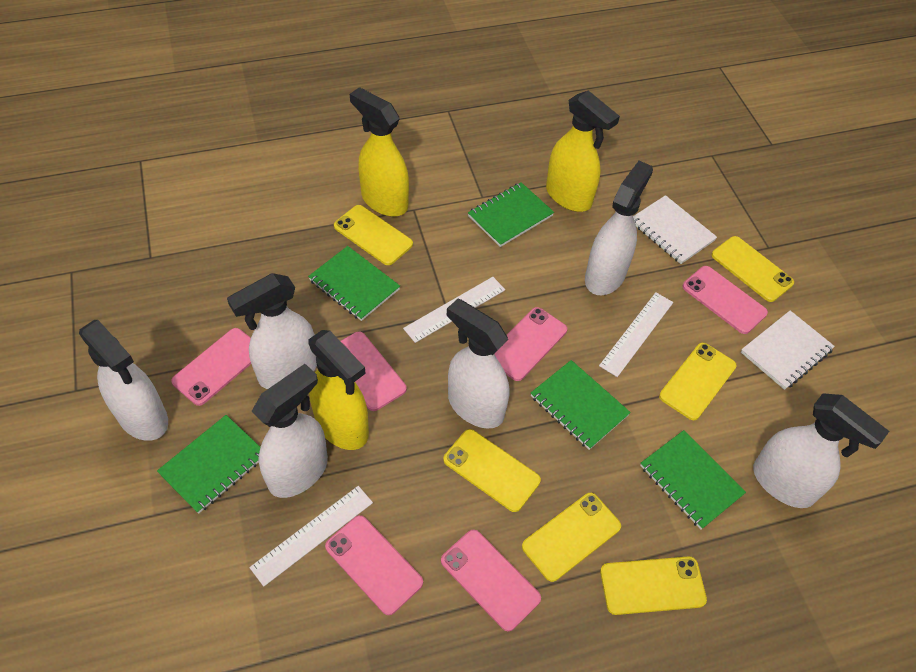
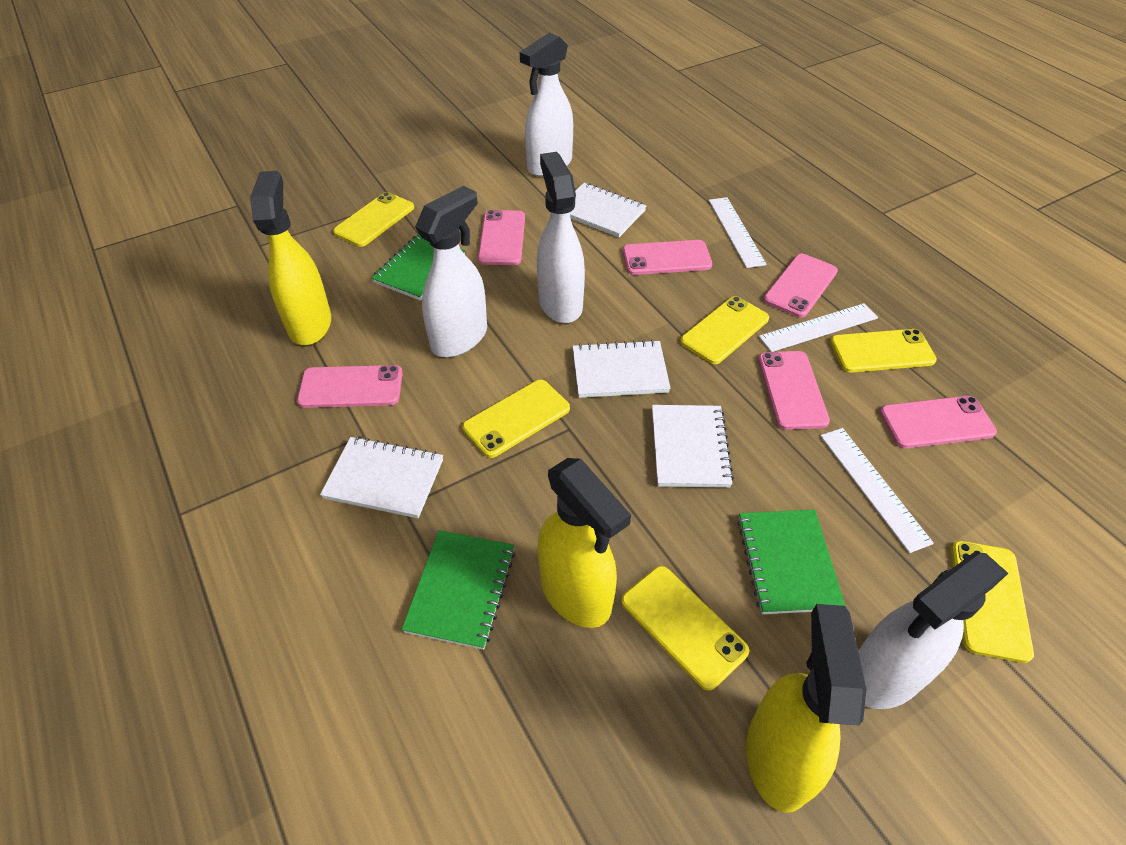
green notebook: [157,415,260,514] [308,246,400,321] [468,182,554,247] [531,360,631,450] [640,430,746,529] = 5 -> [371,234,465,301] [401,530,515,650] [737,509,845,614] = 3
white notebook: [633,195,717,264] [741,310,835,390] = 2 -> [320,436,443,518] [570,183,646,237] [572,340,671,398] [652,405,734,488] = 4
white spray bottle: [79,320,168,441] [227,273,317,389] [251,364,328,498] [447,299,509,429] [585,161,653,295] [753,393,889,508] = 6 -> [415,186,487,358] [520,33,573,177] [537,152,585,323] [858,553,1008,709] = 4

